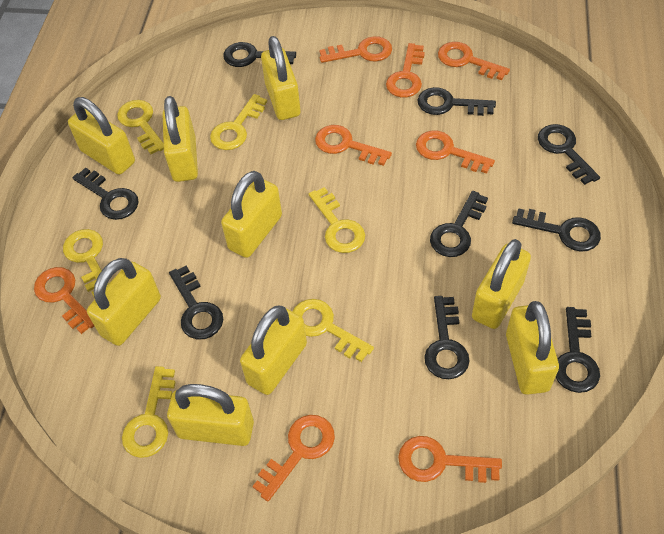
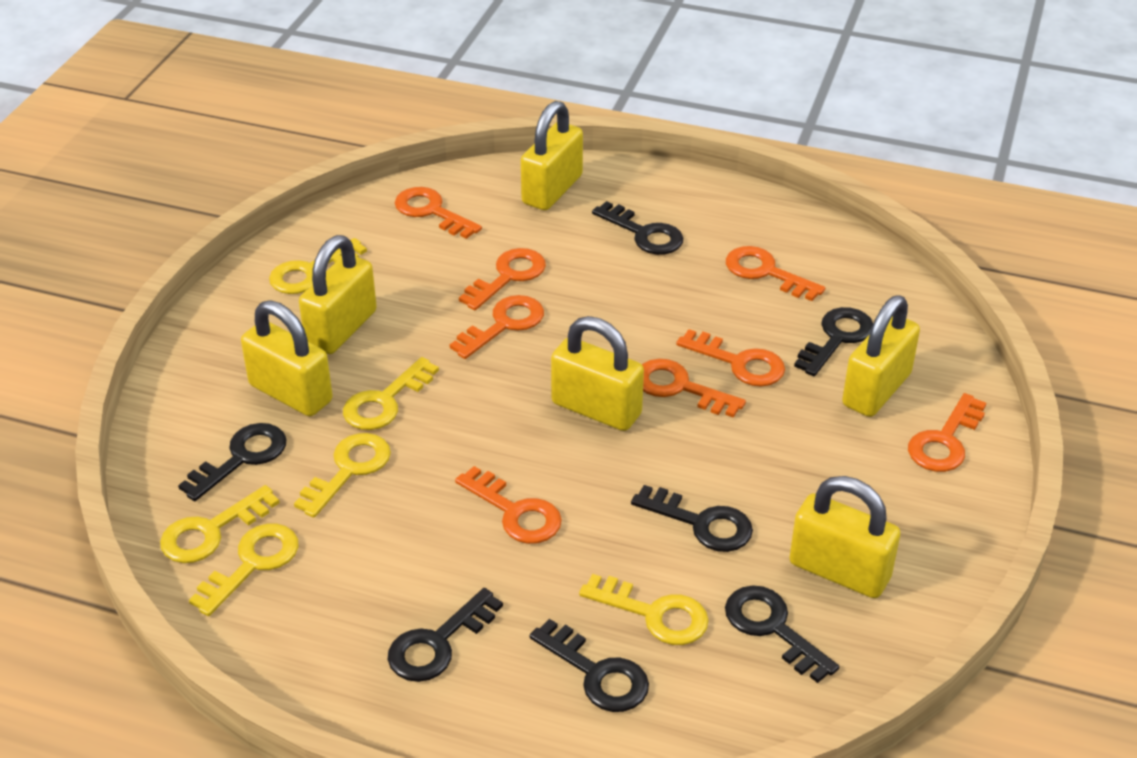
black key: [72,167,138,220] [169,266,223,340] [223,42,296,67] [417,87,496,116] [424,296,469,379] [430,191,488,257] [512,208,601,252] [538,124,600,185] [556,307,600,393] = 9 -> [178,423,287,501] [388,588,503,682] [529,619,649,712] [592,201,683,255] [631,485,753,552] [725,585,839,683] [794,307,873,376] = 7
yellow padlock: [68,97,135,175] [87,258,161,346] [163,96,198,182] [167,384,254,446] [221,171,282,258] [240,306,307,395] [261,36,301,120] [472,239,531,329] [506,301,559,395] = 9 -> [241,300,333,416] [299,235,377,354] [521,101,583,210] [551,316,644,431] [789,476,900,598] [842,295,920,417] = 6

